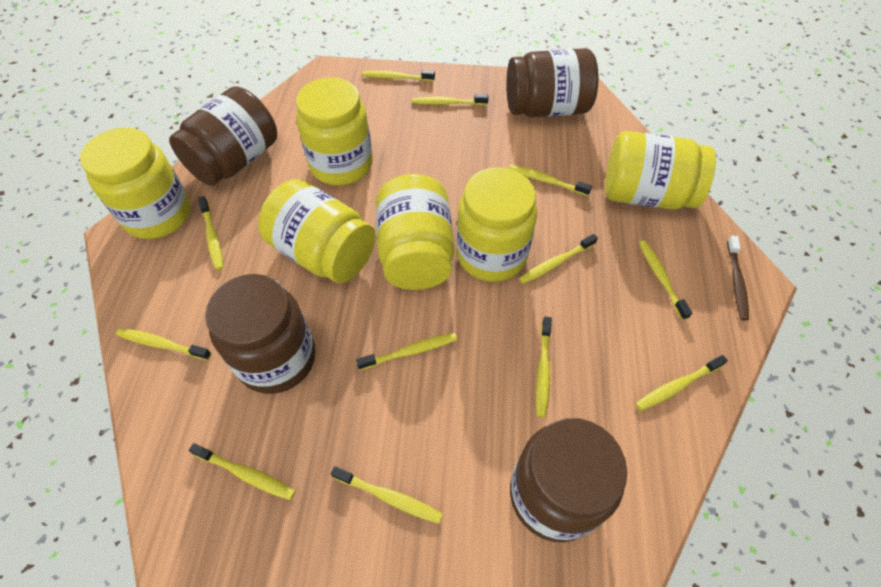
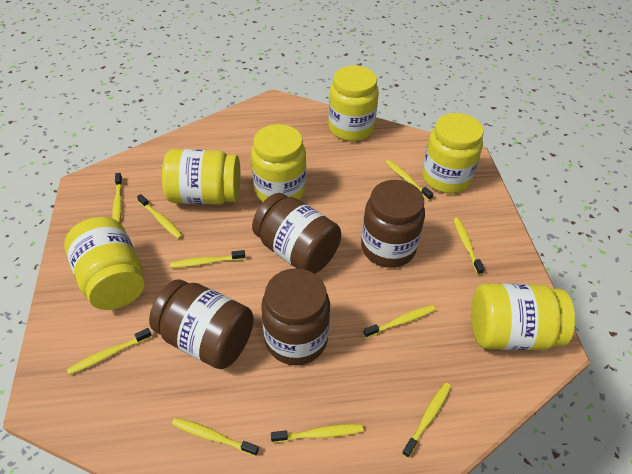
brown toothbrush: [727,236,749,321] = 1 -> none = 0
yellow toothbrush: [116,328,211,360] [189,443,295,500] [198,196,223,270] [331,466,443,524] [356,333,457,370] [362,70,435,81] [412,94,488,105] [508,164,592,196] [519,234,598,284] [536,317,552,417] [635,355,728,411] [639,240,692,320] = 12 -> [67,328,152,375] [112,173,123,223] [137,194,183,239] [170,250,245,268] [172,418,259,456] [271,424,363,443] [363,305,436,338] [386,160,433,200] [402,382,451,458] [453,218,485,275] = 10

